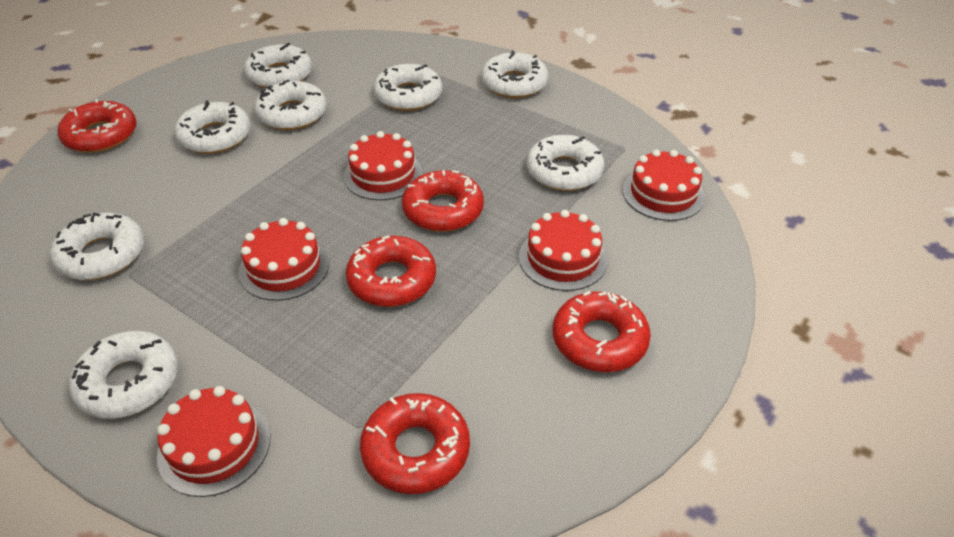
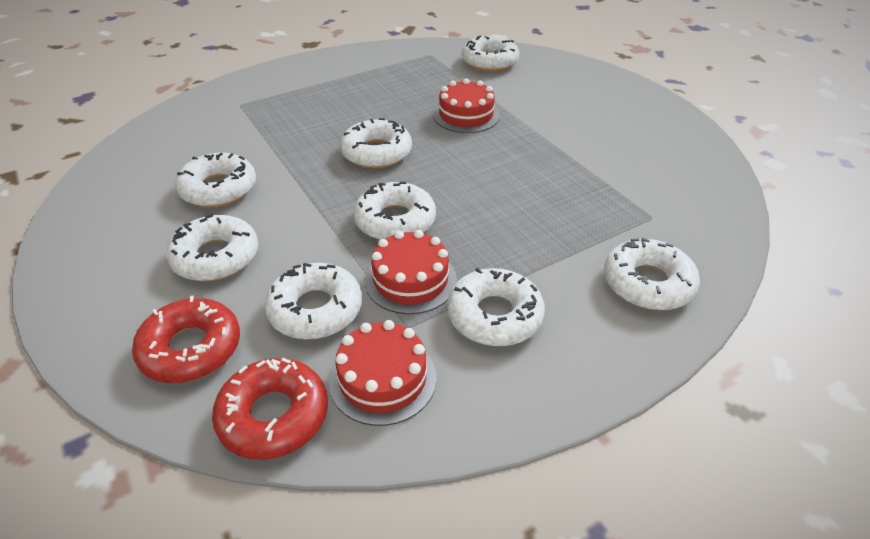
red cake: [157,386,270,497] [238,218,329,301] [344,131,423,200] [519,210,607,291] [623,149,705,221] = 5 -> [329,320,437,426] [365,230,457,314] [433,78,500,133] = 3
red donut: [58,99,137,153] [346,235,436,307] [360,393,470,494] [402,170,484,232] [553,291,651,372] = 5 -> [132,295,240,383] [212,358,328,460] = 2

